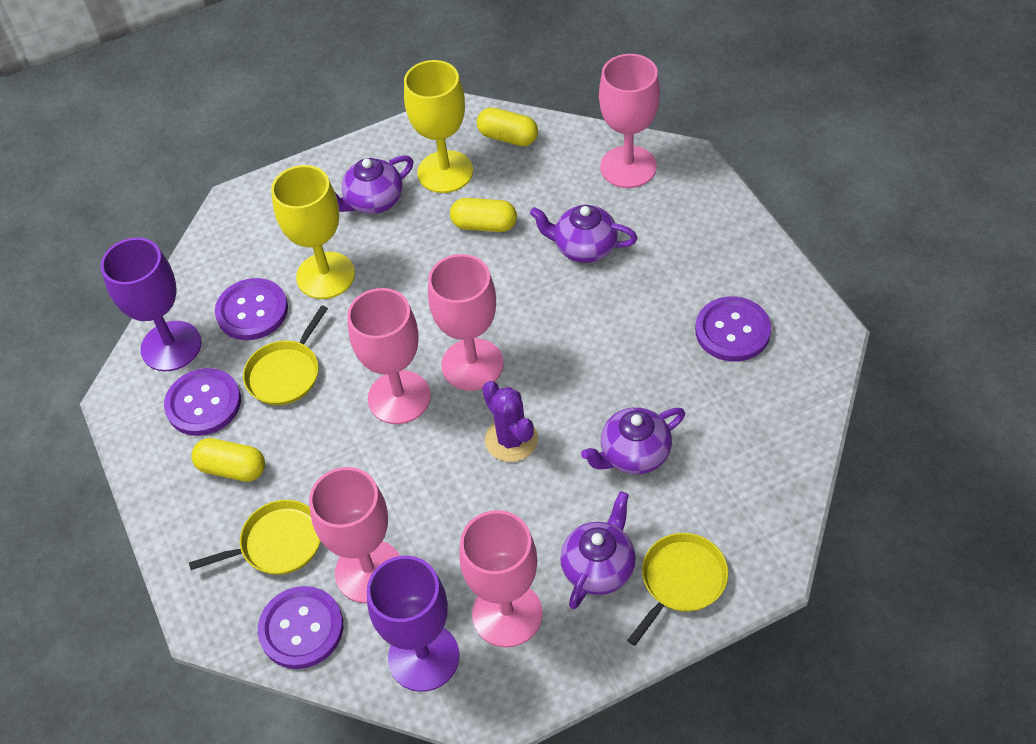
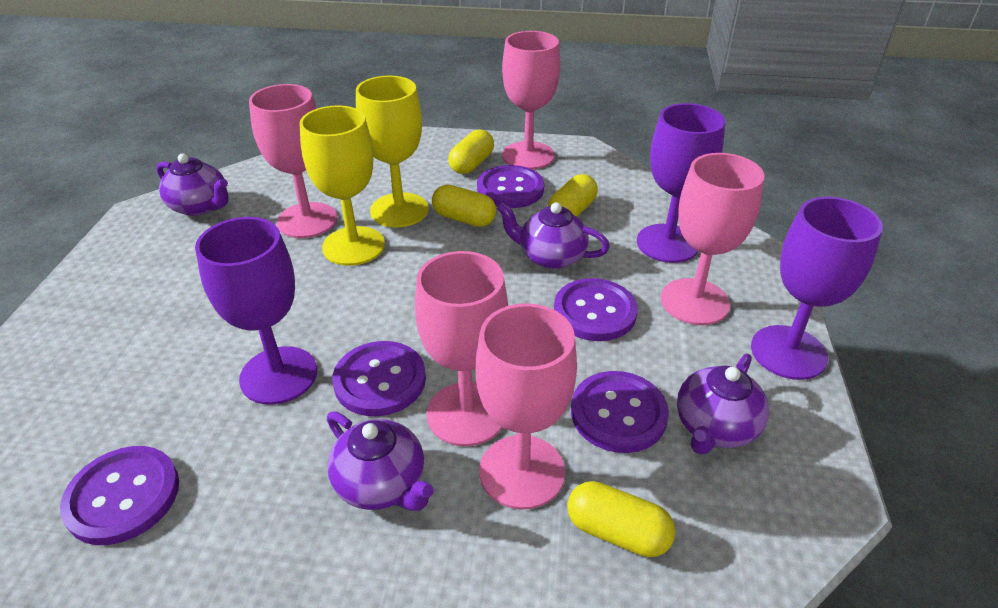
purple button: [164,368,241,436] [215,278,288,340] [258,586,343,669] [695,296,771,362] = 4 -> [60,446,179,545] [332,341,426,416] [477,165,544,208] [554,278,638,341] [571,371,669,453] = 5
purple cactus: [482,381,538,462] = 1 -> none = 0
purple goblet: [101,237,202,371] [367,556,459,692] = 2 -> [195,217,317,405] [637,103,726,263] [751,197,883,380] = 3
yellow capsule: [191,438,265,482] [450,198,517,232] [477,107,538,146] = 3 -> [432,185,496,227] [448,129,494,174] [548,174,598,217] [567,481,675,557] = 4
yellow pan: [189,500,321,575] [243,305,328,405] [627,533,728,646] = 3 -> none = 0

